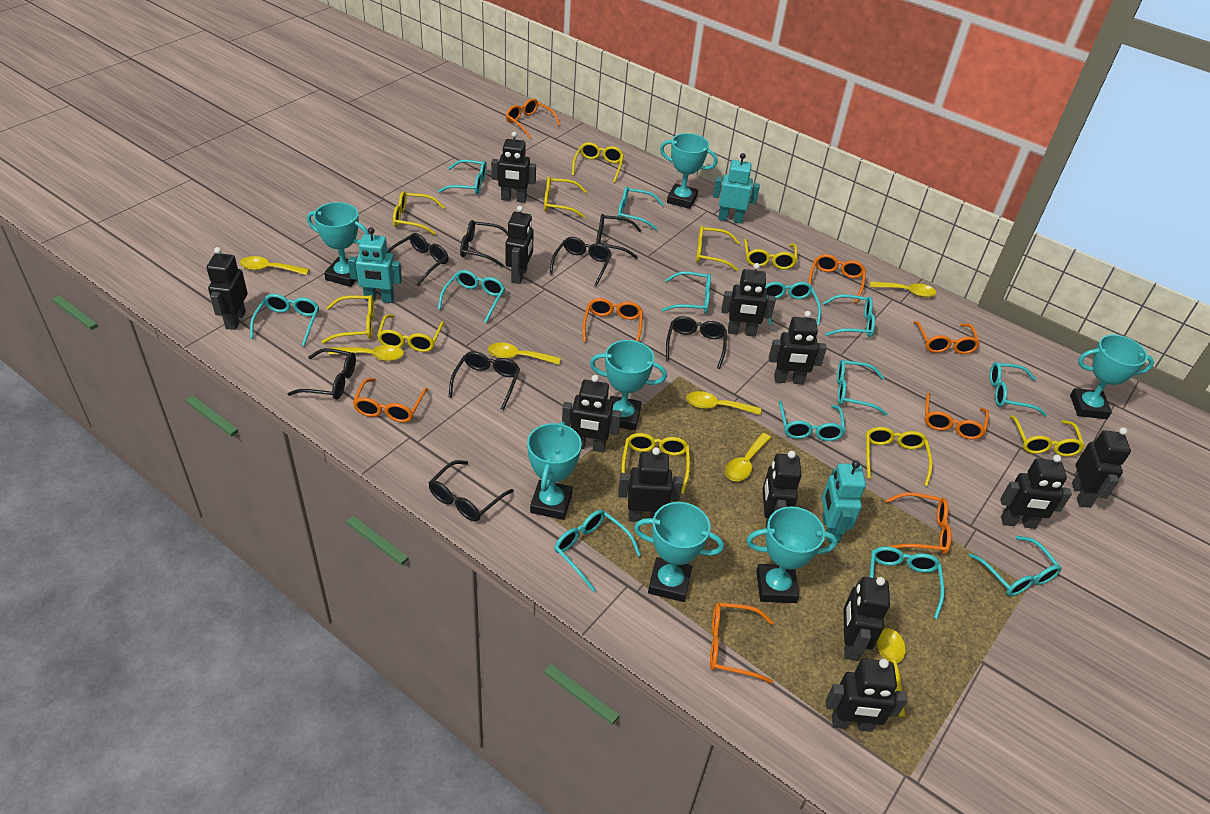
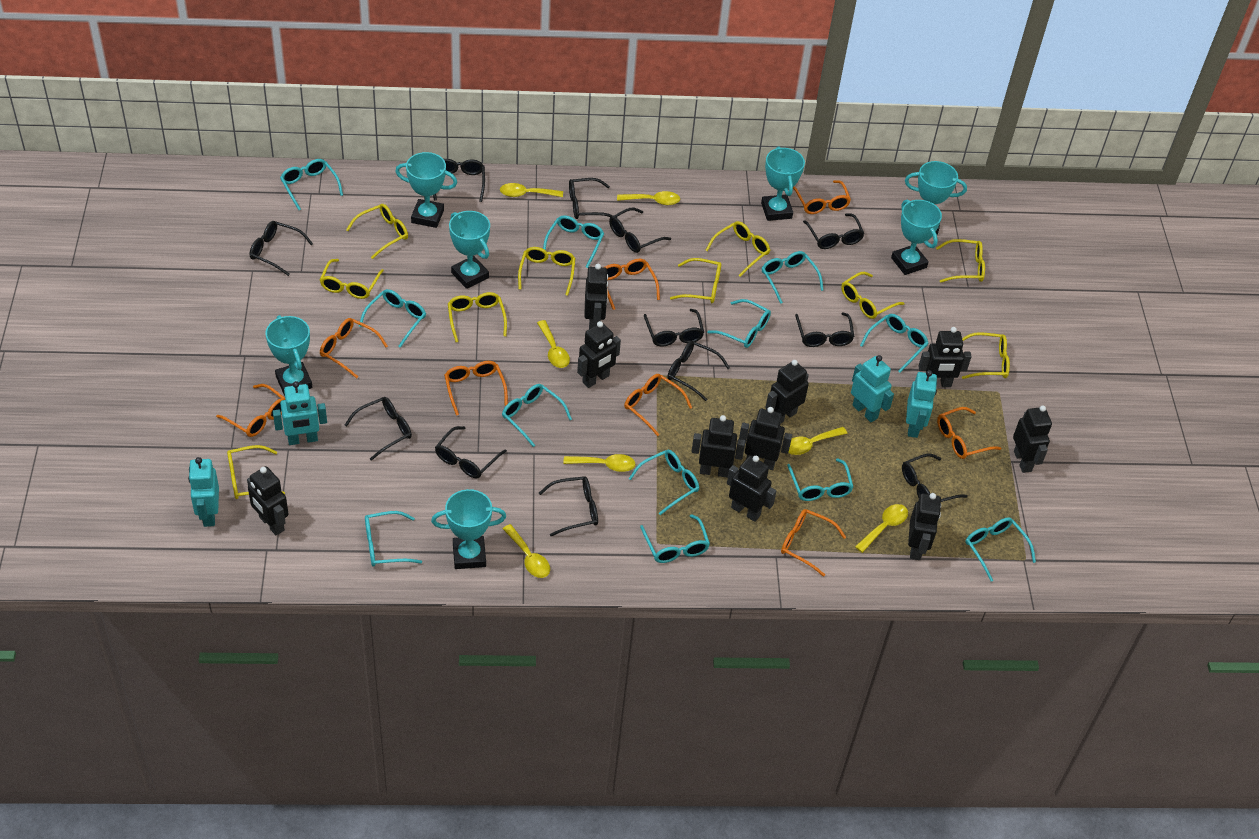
black glasses: [288,348,356,400] [387,233,449,286] [429,460,514,522] [449,351,520,410] [460,220,508,267] [549,237,612,287] [596,214,642,259] [666,316,727,369] = 8 -> [250,221,313,276] [345,397,412,461] [433,159,485,202] [435,426,507,478] [539,476,598,536] [569,178,617,219] [609,208,671,253] [644,309,704,346] [667,341,730,401] [795,312,854,347] [803,213,864,249] [902,453,968,502] = 12
black robot: [207,247,248,330] [491,132,536,203] [506,206,534,284] [562,375,622,452] [618,447,683,522] [721,263,776,337] [763,451,802,528] [769,311,827,385] [826,659,907,732] [843,577,890,661] [1000,455,1072,529] [1072,427,1131,508] = 12 -> [247,466,289,535] [577,321,621,388] [584,264,608,329] [692,415,745,477] [727,456,776,522] [739,407,792,470] [765,360,809,423] [908,493,941,560] [918,327,972,387] [1013,405,1052,473] = 10
turquoise glasses: [250,294,319,346] [438,160,487,194] [438,270,505,323] [554,510,641,592] [618,186,664,230] [662,271,711,314] [765,282,821,326] [779,401,845,441] [823,294,875,338] [837,360,888,416] [870,546,944,619] [969,536,1062,596] [990,362,1047,416] = 13 -> [280,159,343,210] [359,289,426,348] [365,511,422,567] [502,384,572,447] [543,215,604,268] [629,450,699,515] [640,514,710,563] [707,299,771,348] [762,251,824,304] [787,458,853,501] [860,314,929,373] [965,517,1036,582] = 12
turquoise robot: [348,227,402,303] [713,153,760,224] [822,460,866,543] = 3 -> [188,457,219,527] [273,381,327,445] [851,355,894,422] [906,370,937,438] = 4

